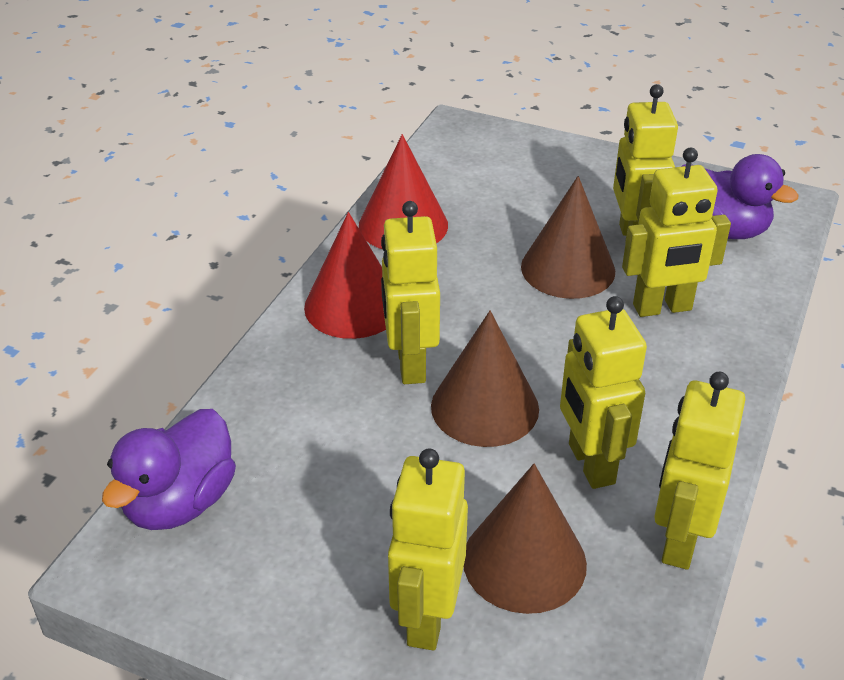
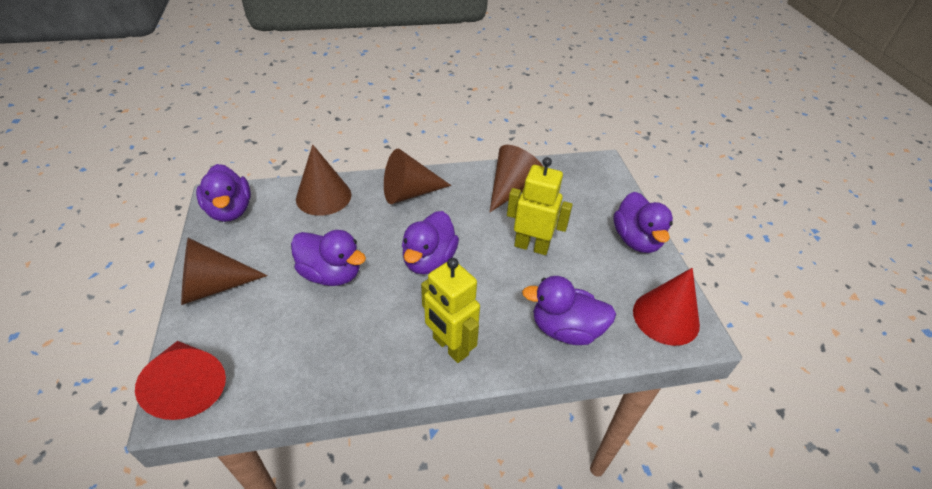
brown cone: [431,311,539,447] [464,464,587,614] [521,176,615,299] = 3 -> [181,238,268,305] [296,144,351,216] [384,149,451,204] [490,145,543,212] = 4
purple duck: [102,409,236,530] [681,154,799,239] = 2 -> [196,164,251,222] [291,230,366,286] [402,211,459,274] [522,276,616,345] [614,192,673,253] = 5
yellow robot: [381,201,440,384] [388,448,468,650] [560,296,647,489] [613,84,678,243] [622,148,731,317] [654,372,745,570] = 6 -> [421,258,480,363] [507,157,573,255] = 2

